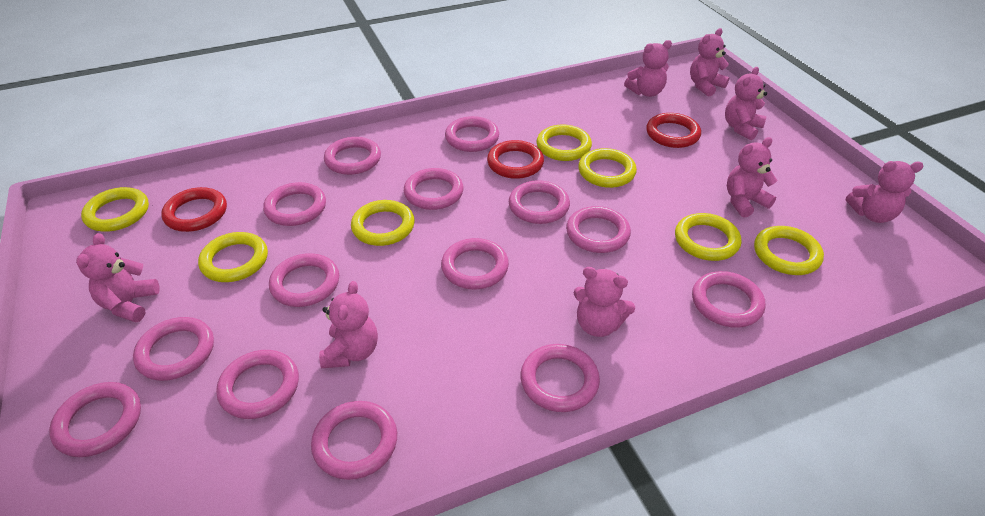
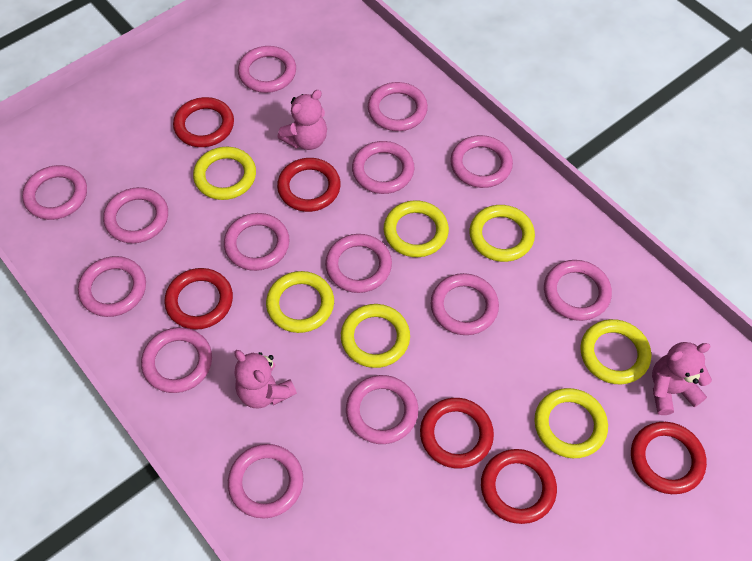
pink teddy bear: [76,233,160,322] [319,281,378,368] [574,267,635,337] [624,40,672,97] [690,28,729,97] [725,67,767,140] [727,137,778,218] [846,161,924,223] = 8 -> [234,350,297,409] [277,90,327,150] [652,342,712,415] = 3
red ring: [161,187,227,232] [487,140,544,179] [646,113,701,148] = 3 -> [164,268,233,330] [173,97,234,147] [277,158,341,212] [420,398,494,468] [481,449,557,524] [631,422,707,494] = 6

